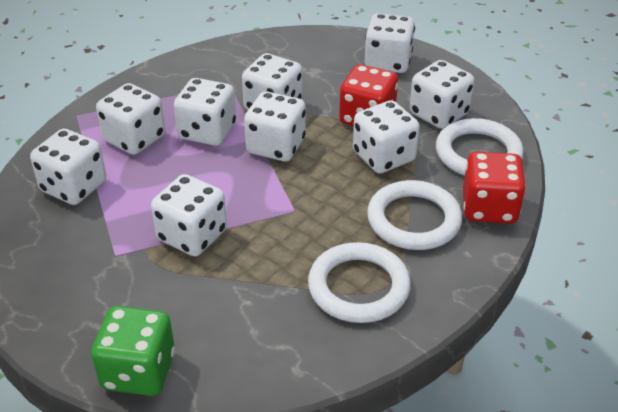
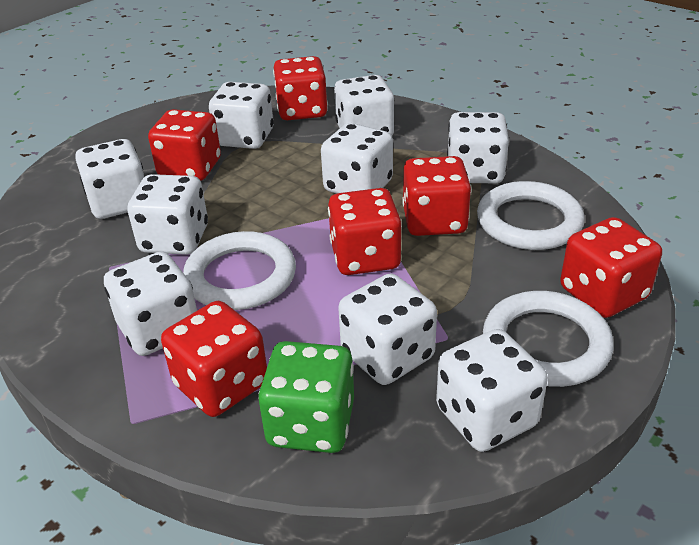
red dice: [339,64,398,126] [463,152,526,224] = 2 -> [148,109,221,181] [161,301,267,417] [273,56,328,120] [328,188,402,275] [402,156,471,236] [560,217,662,318] = 6

